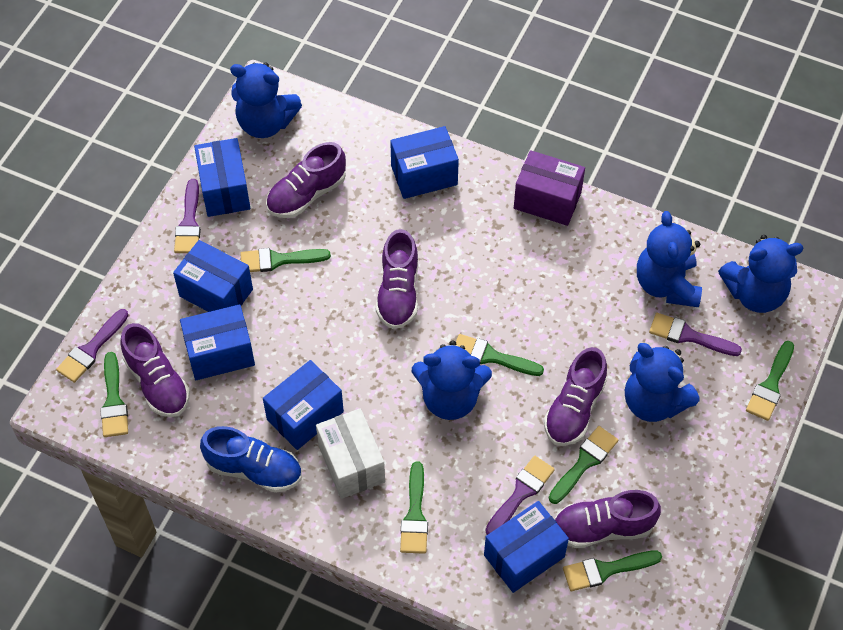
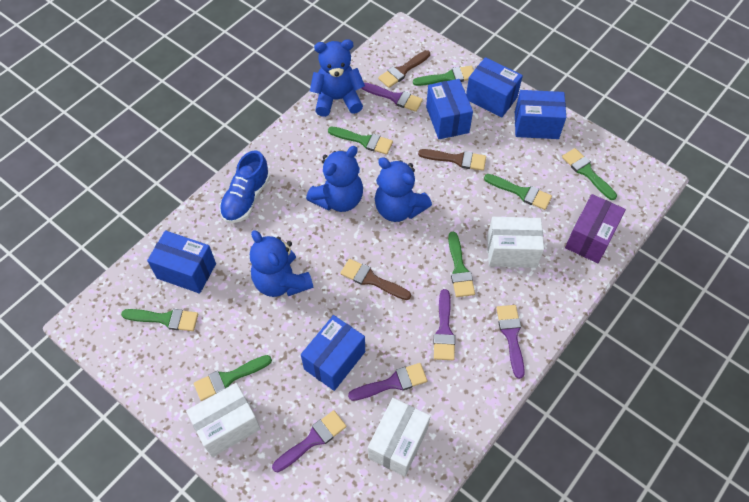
blue box: [173,240,253,312] [180,304,255,380] [194,138,250,217] [263,360,344,450] [390,126,459,199] [484,501,569,593] = 6 -> [147,231,216,294] [301,315,365,391] [426,79,473,139] [466,57,523,118] [515,90,566,139] = 5
blue teddy bear: [230,63,302,138] [412,340,492,420] [625,343,700,422] [637,211,702,307] [718,235,803,313] = 5 -> [250,230,313,297] [306,146,363,212] [310,39,365,117] [375,157,432,222] = 4
brown brush: none = 0 -> [340,259,411,300] [378,50,430,88] [418,149,486,171] = 3
purple brush: [56,309,129,383] [174,179,201,253] [485,456,555,535] [649,313,742,356] = 4 -> [272,410,347,472] [348,363,427,401] [361,82,423,112] [434,289,455,360] [496,305,525,379] = 5
purple shoe: [120,323,190,417] [266,142,346,218] [376,229,418,329] [544,347,607,446] [554,490,661,548] = 5 -> none = 0
white box: [316,408,385,499] = 1 -> [186,383,261,457] [368,398,431,477] [487,217,544,268] = 3

